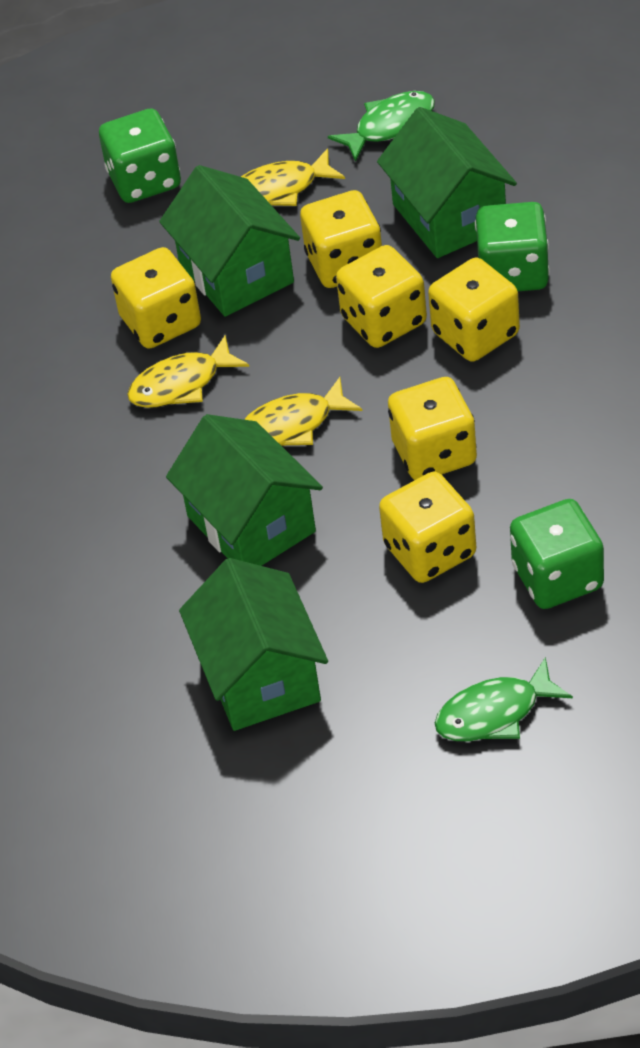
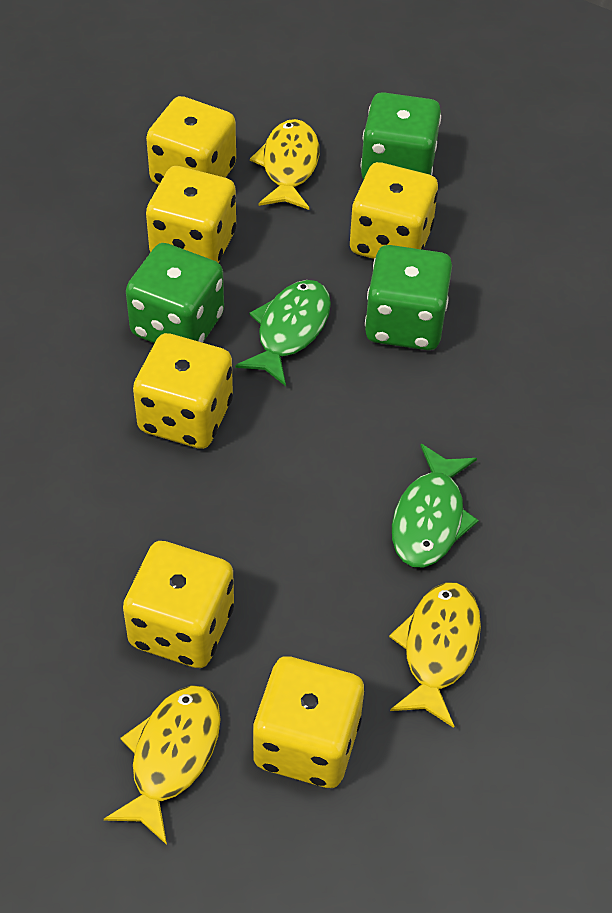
green house: [159,165,300,317] [166,414,323,566] [179,558,328,731] [377,107,517,258] = 4 -> none = 0

